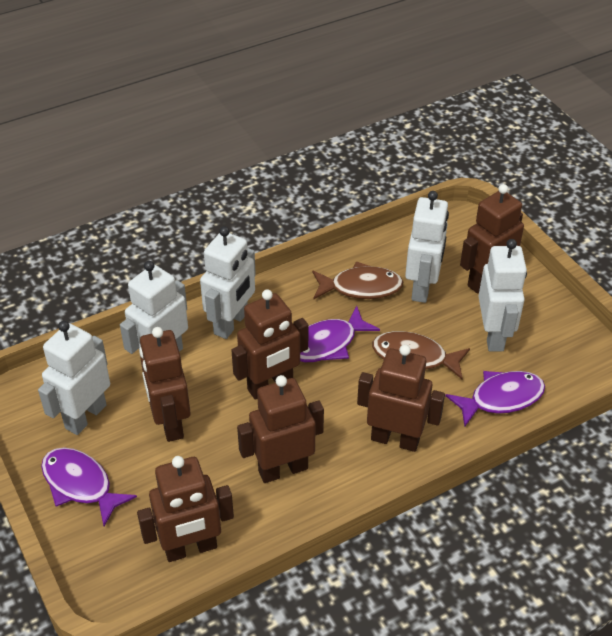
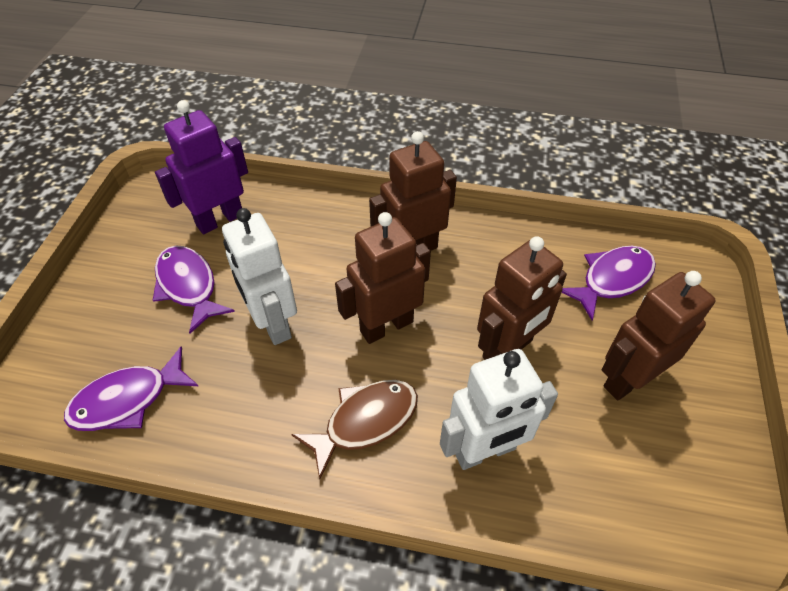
brown fish: [312,261,403,299] [372,331,470,379] = 2 -> [291,380,418,479] = 1
brown robot: [137,456,234,562] [139,327,191,442] [231,290,308,400] [237,375,324,483] [357,345,445,452] [460,184,524,294] = 6 -> [335,212,431,344] [369,131,457,251] [477,236,567,360] [602,271,716,400] = 4
purple robot: none = 0 -> [155,100,248,234] = 1
white robot: [38,321,110,435] [120,261,188,357] [200,226,256,339] [405,191,449,303] [478,239,527,352] = 5 -> [222,208,297,345] [440,349,558,470] = 2

